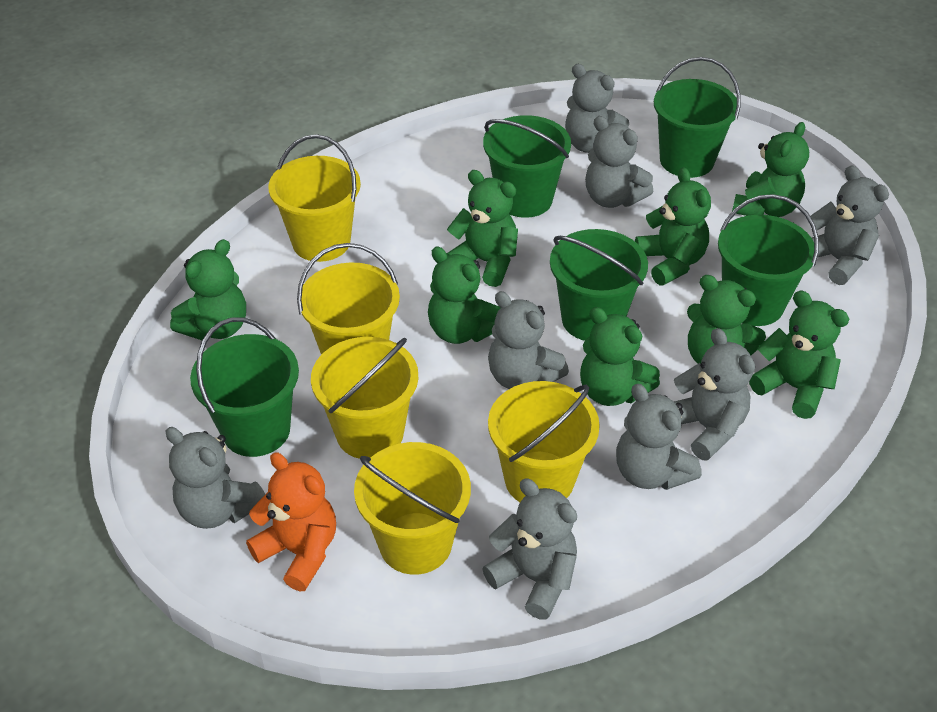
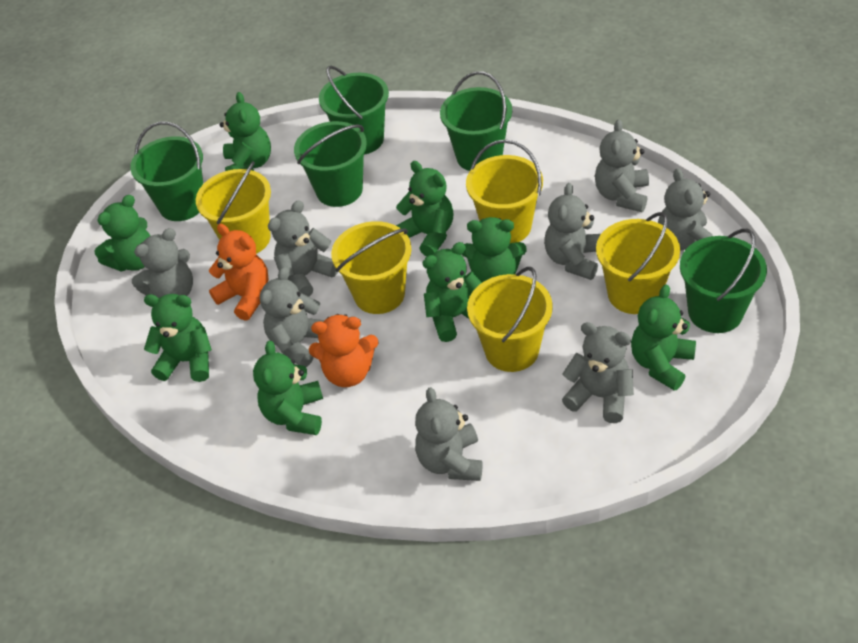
orange teddy bear: [246,452,336,591] = 1 -> [209,224,269,321] [309,314,379,387] = 2

